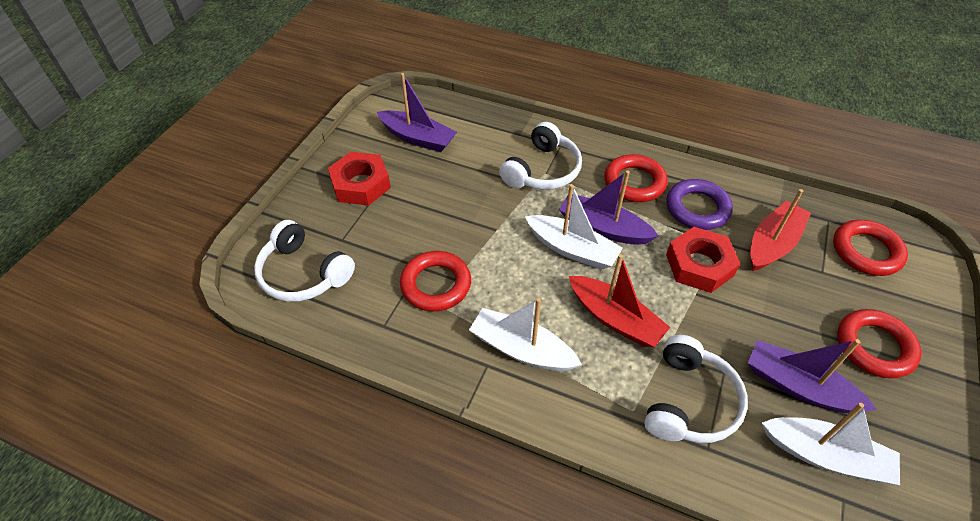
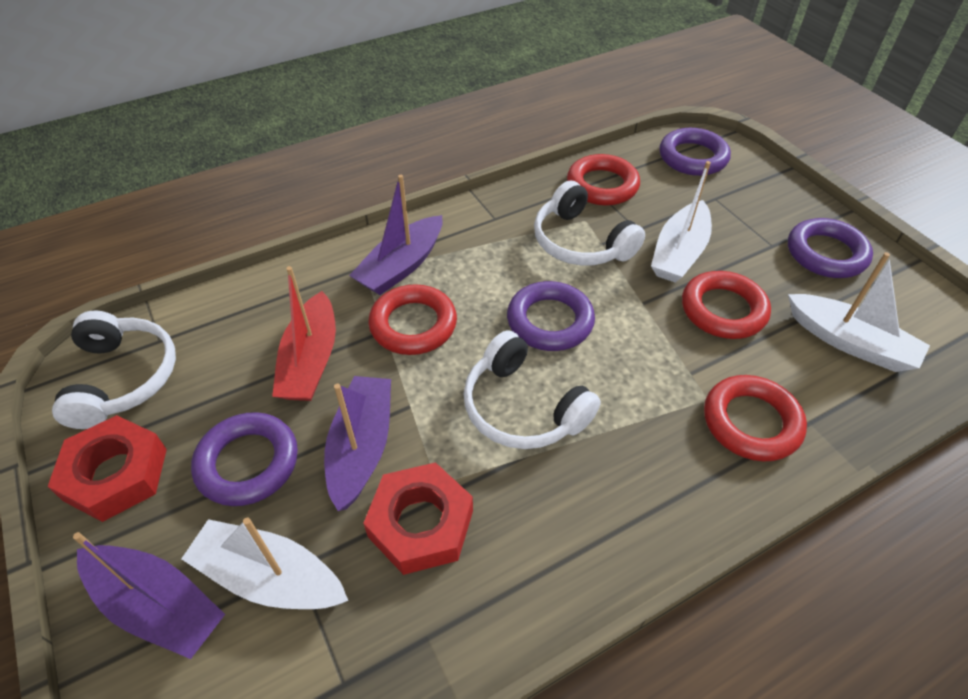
purple ring: [666,179,733,230] = 1 -> [191,412,298,506] [507,281,595,351] [659,128,731,176] [788,218,873,278] = 4
red boat: [569,254,670,347] [750,189,811,271] = 2 -> [272,266,336,401] = 1

